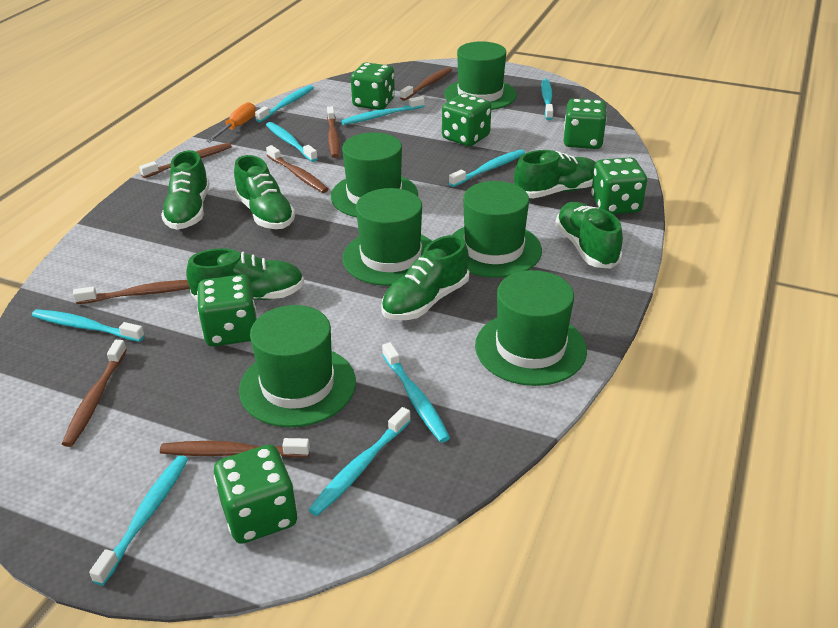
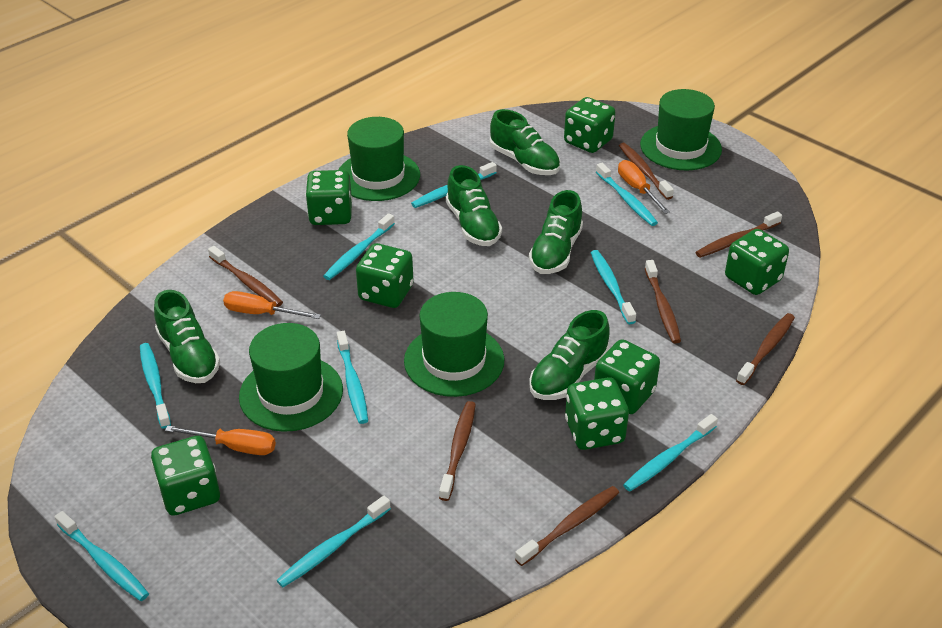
green dice: [197,275,257,346] [214,445,297,544] [351,63,395,110] [442,94,491,146] [564,98,607,149] [591,157,647,214] = 6 -> [151,436,220,516] [306,170,352,225] [356,243,413,308] [564,97,616,153] [565,377,629,450] [594,339,660,414] [725,229,789,295] = 7
green hat: [239,305,356,428] [331,132,418,217] [342,188,432,286] [444,41,517,110] [452,181,542,278] [475,270,587,386] = 6 -> [239,323,343,432] [339,117,420,201] [404,292,504,397] [640,89,722,170] = 4
green shoe: [161,150,210,230] [186,248,304,302] [234,155,295,229] [381,235,469,320] [514,150,596,198] [555,202,623,269] = 6 -> [154,290,220,383] [446,165,502,246] [490,109,560,175] [529,190,583,274] [529,310,610,400] = 5
orange screwdriver: [206,102,256,142] = 1 -> [165,425,276,455] [223,291,321,319] [618,160,670,214] = 3

